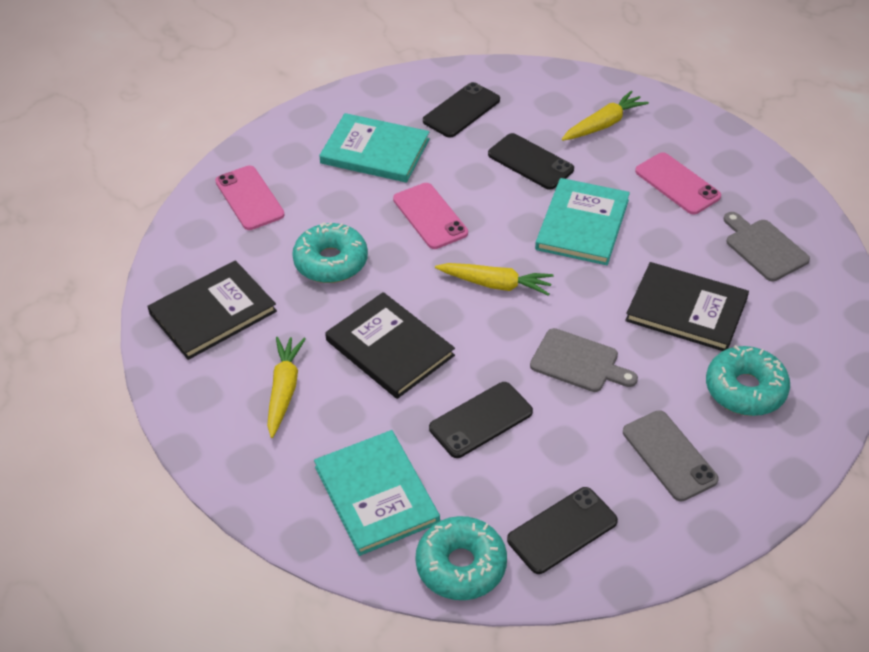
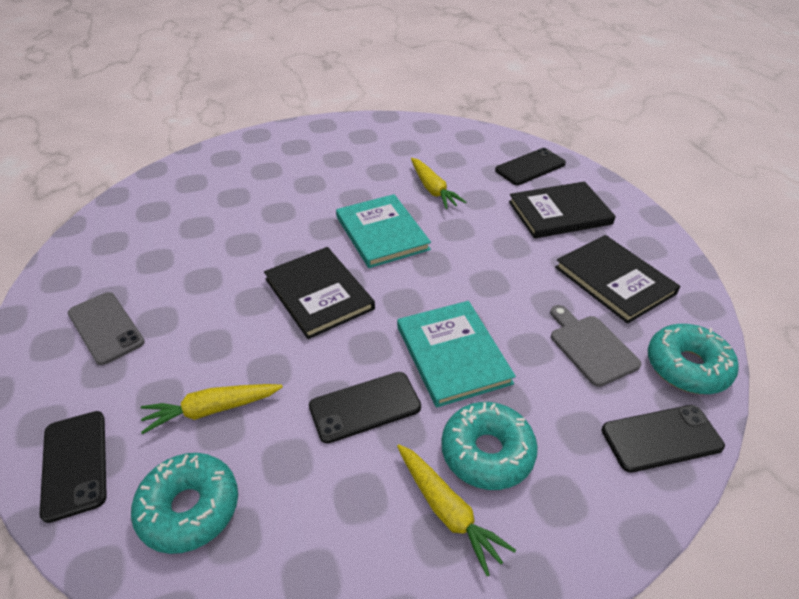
grey cutting board: [530,328,638,392] [724,212,810,281] = 2 -> [550,305,641,387] = 1
pink phone: [215,165,285,230] [393,183,468,249] [635,152,721,214] = 3 -> none = 0
turquoise book: [314,430,440,556] [319,113,430,183] [535,178,630,265] = 3 -> [336,194,431,268] [397,301,516,407] = 2

